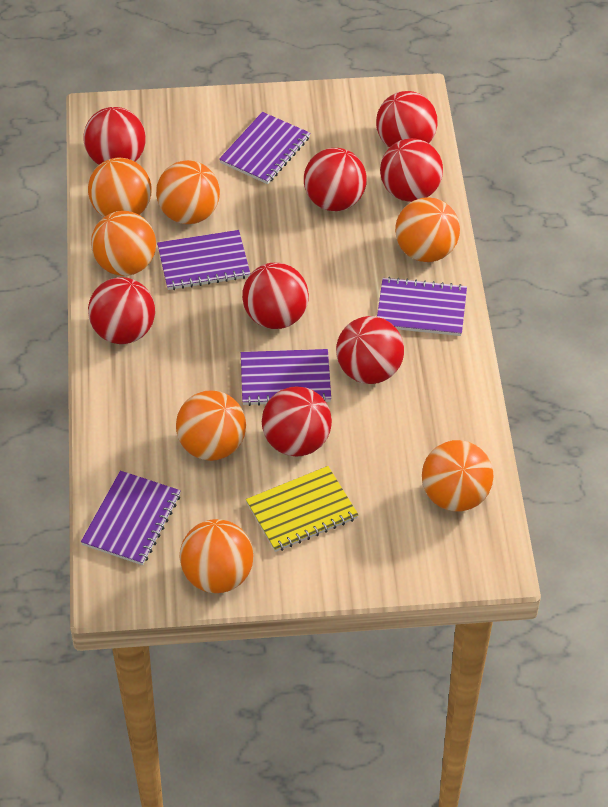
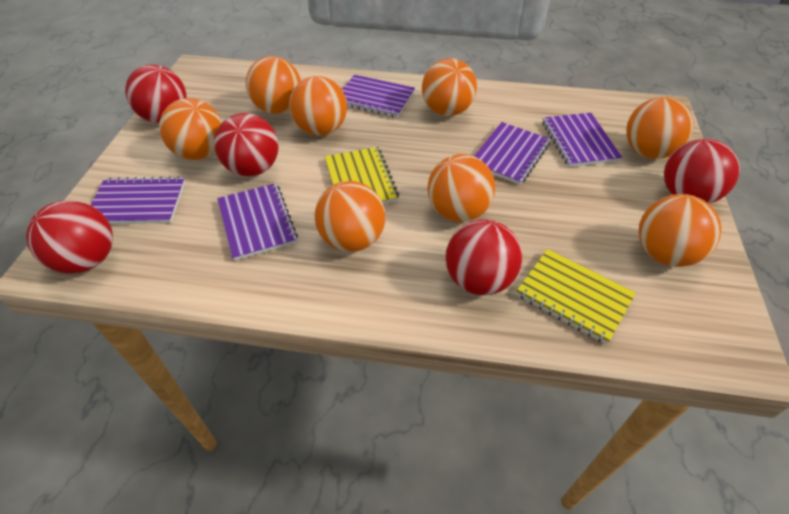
orange ball: [88,158,152,217] [91,211,156,276] [156,160,220,224] [176,390,246,461] [180,519,254,593] [395,197,460,262] [422,440,493,512] = 7 -> [159,98,222,160] [246,56,301,114] [289,76,347,136] [314,181,386,252] [422,58,477,116] [427,154,495,222] [626,97,694,159] [639,194,722,267] = 8
red ball: [84,107,146,165] [88,277,155,344] [242,263,309,329] [262,386,332,457] [304,148,367,211] [336,316,404,384] [376,91,438,148] [380,138,443,202] = 8 -> [26,200,113,274] [125,64,187,123] [214,113,279,177] [445,219,522,295] [664,139,740,204] = 5
yellow notebook: [246,466,359,552] = 1 -> [325,147,399,204] [516,249,636,345] = 2

